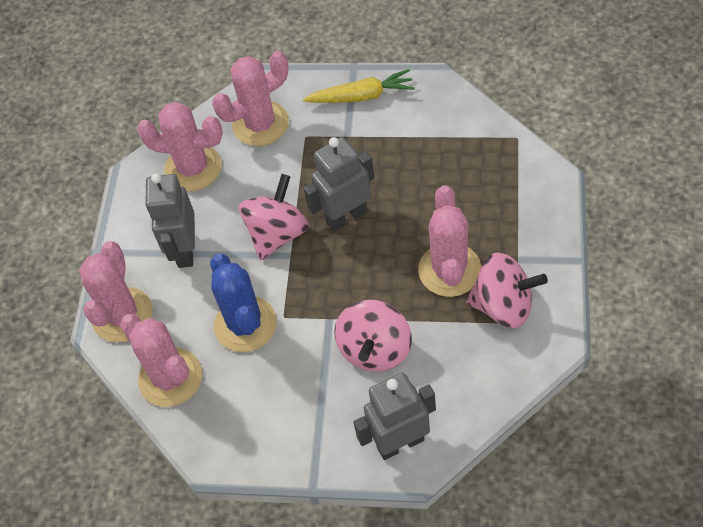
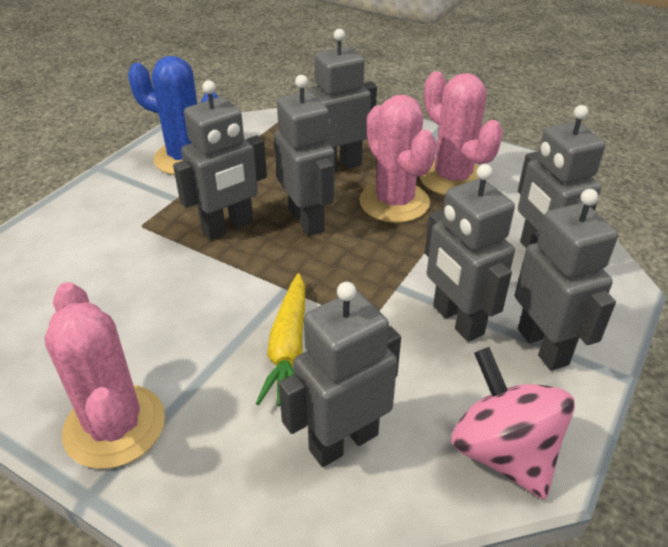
grey robot: [145,173,195,268] [303,137,374,232] [354,373,436,460] = 3 -> [173,80,267,240] [274,75,335,236] [279,282,401,467] [308,29,377,172] [425,164,515,342] [515,189,618,371] [518,105,605,248] = 7
pink cactus: [79,241,153,342] [120,314,202,407] [137,102,223,191] [212,51,289,146] [418,185,481,297] = 5 -> [44,282,165,469] [359,95,437,223] [419,71,503,195] = 3
pink spinning top: [238,174,309,260] [334,300,412,372] [466,253,548,328] = 3 -> [451,347,575,499] = 1

